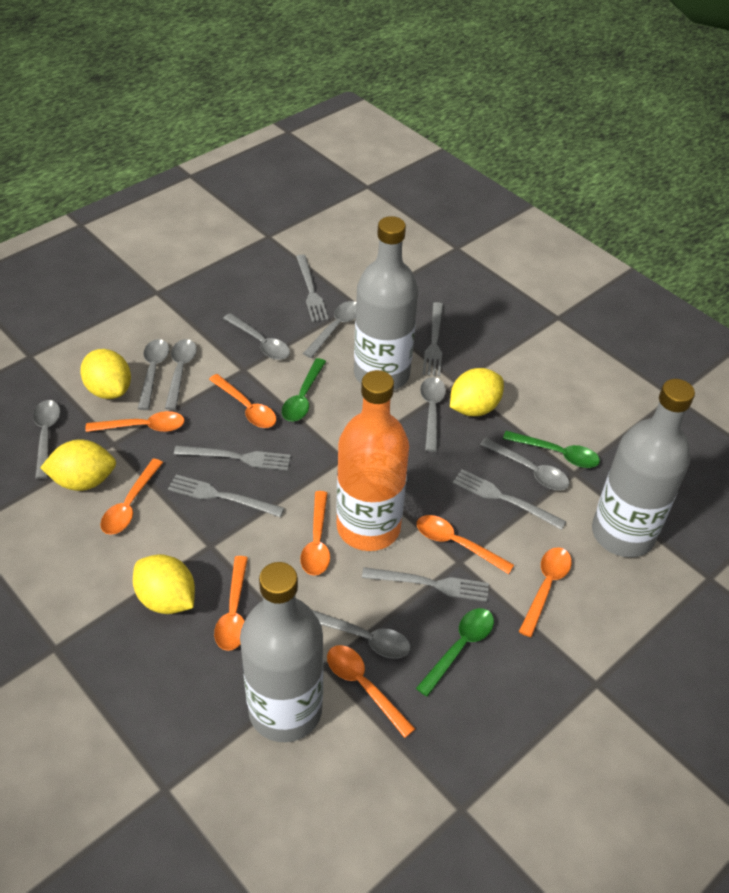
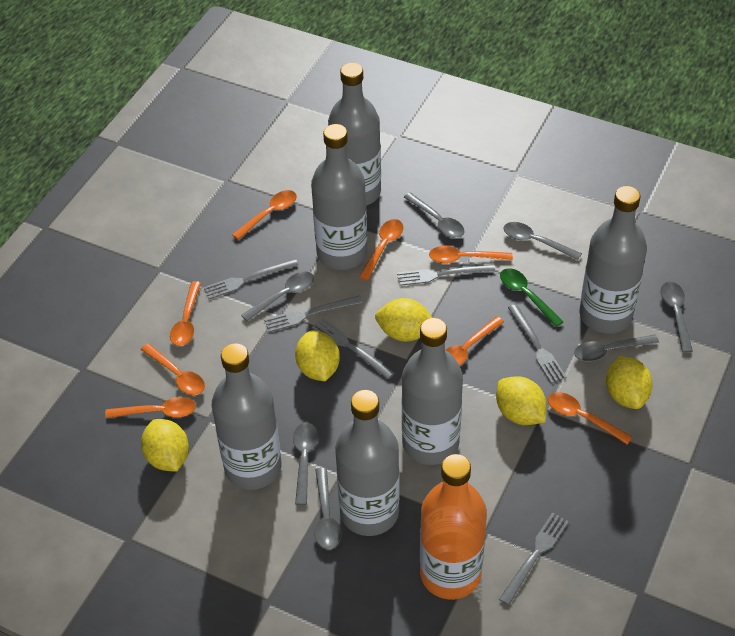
green spoon: [282,358,326,421] [416,608,494,697] [503,431,600,468] = 3 -> [500,268,563,327] = 1
grey bottle: [240,562,323,742] [354,216,418,390] [592,379,695,557] = 3 -> [212,343,281,490] [311,124,367,270] [328,63,381,206] [335,390,400,536] [402,318,463,465] [579,186,647,334] = 6
grey spoon: [33,400,60,479] [138,339,169,410] [165,339,197,410] [223,313,290,360] [303,301,356,358] [312,610,410,659] [420,377,446,452] [480,438,569,490] = 8 -> [241,272,314,321] [293,423,318,505] [315,468,341,550] [404,193,465,238] [504,222,582,260] [574,334,659,362] [660,282,693,353] = 7
yellow lemon: [40,439,116,491] [80,349,131,399] [133,554,195,614] [450,368,504,416] = 4 -> [141,419,189,472] [295,330,340,381] [375,298,432,342] [496,376,546,425] [606,356,653,409] = 5

